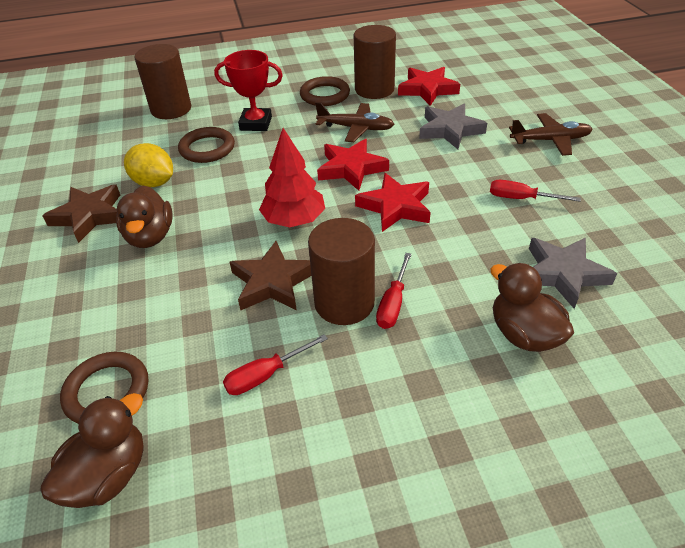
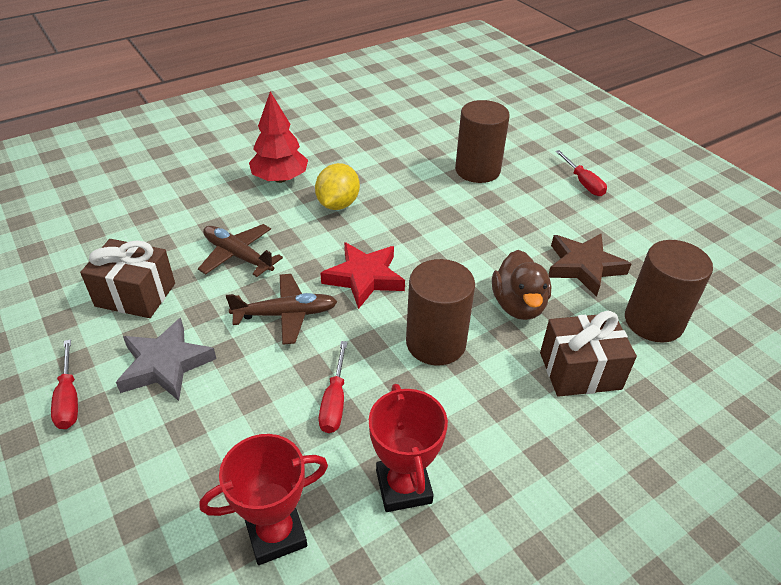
brown duck: [40,393,144,508] [116,185,173,248] [490,263,574,352] = 3 -> [492,250,551,320] = 1
brown gift: none = 0 -> [80,239,175,318] [540,311,637,397] = 2
brown ring: [60,352,148,424] [178,127,235,163] [300,76,350,106] = 3 -> none = 0
brown star: [42,184,120,243] [230,241,312,310] = 2 -> [548,234,631,297] = 1
grey star: [419,104,487,149] [529,238,617,309] = 2 -> [116,318,216,401] = 1
red star: [317,139,389,191] [355,173,431,232] [398,67,460,106] = 3 -> [320,242,405,309] = 1
red trophy: [214,50,283,131] = 1 -> [200,434,328,565] [369,384,448,512] = 2

